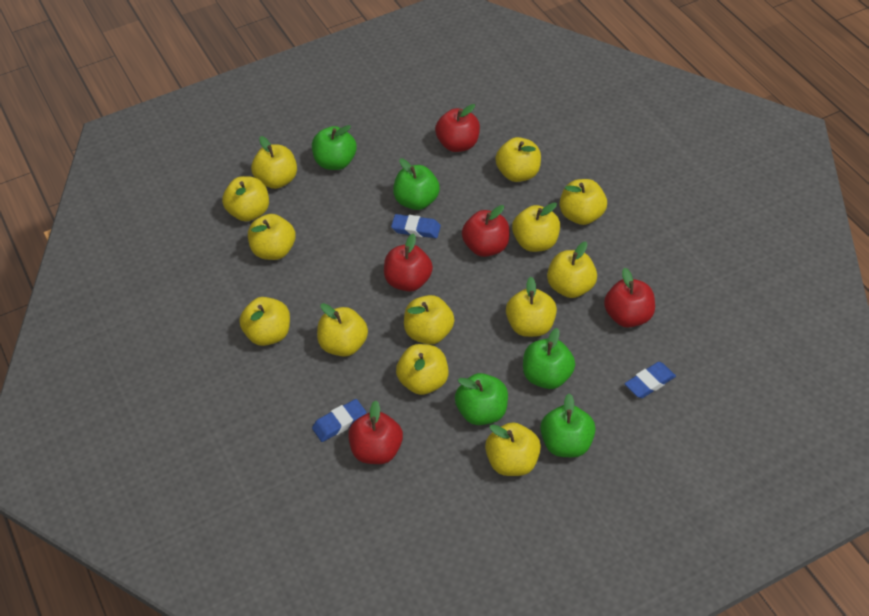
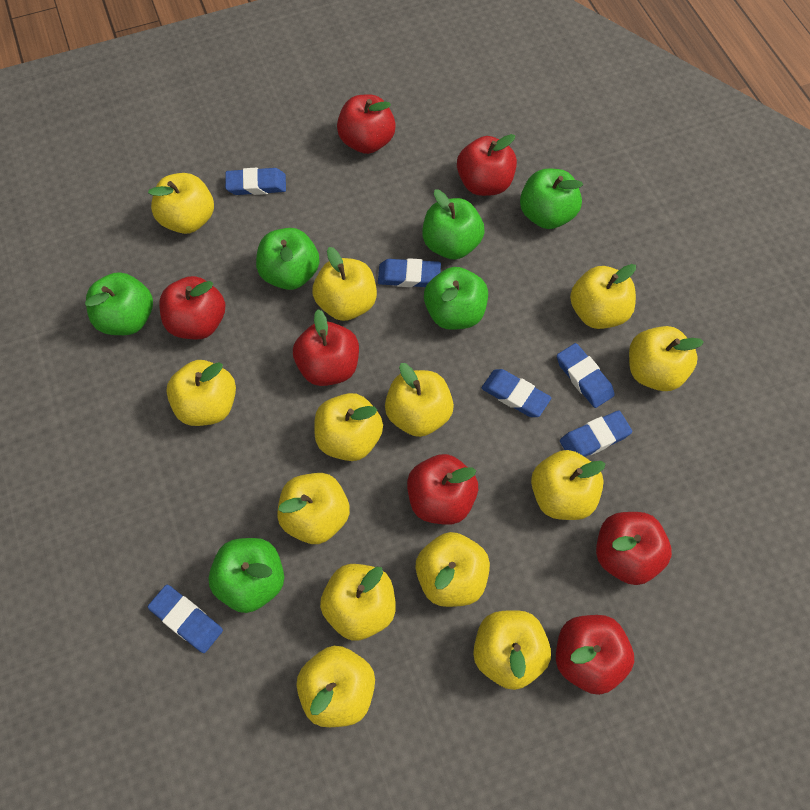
blue eraser: [312,399,366,442] [391,214,441,238] [625,362,676,398] = 3 -> [148,585,223,653] [225,168,286,195] [378,258,441,287] [482,369,551,417] [557,343,615,408] [560,410,632,457] = 6
green apple: [312,125,357,170] [393,158,440,210] [455,373,508,425] [523,328,575,389] [540,393,596,457] = 5 -> [85,272,153,335] [208,538,284,613] [256,228,320,290] [422,190,485,259] [424,267,488,330] [520,169,583,229] = 6
red apple: [348,401,403,464] [384,233,433,292] [435,104,480,152] [462,205,510,257] [604,268,655,328] = 5 -> [159,276,226,339] [293,309,359,386] [337,94,396,154] [407,454,478,525] [457,134,517,196] [556,615,634,695] [596,512,672,585] = 7

